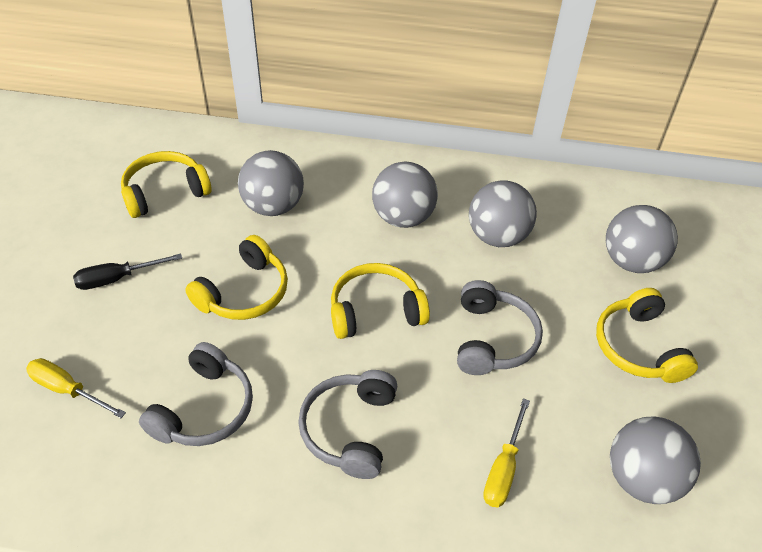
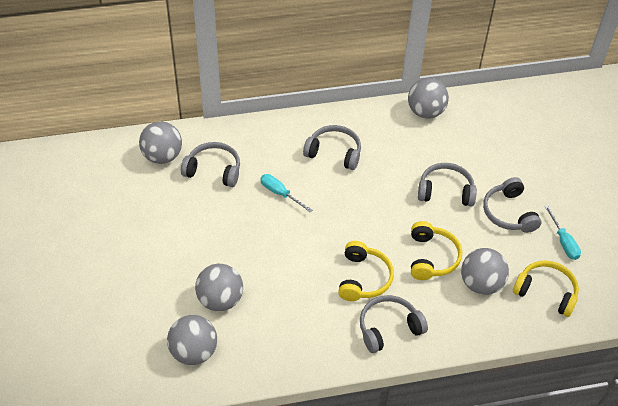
black screwdriver: [73,254,182,290] = 1 -> none = 0
grey headphones: [139,342,253,446] [298,370,397,479] [457,280,543,375] = 3 -> [181,142,240,187] [303,125,361,170] [360,295,428,353] [418,163,477,206] [483,177,541,233] = 5
turquoise screwdriver: none = 0 -> [260,174,313,213] [545,205,581,260] = 2
yellow headphones: [121,151,212,218] [185,235,288,320] [331,263,430,339] [596,288,698,383] = 4 -> [338,241,394,301] [411,221,462,280] [513,260,579,317] = 3
yellow screwdriver: [26,358,126,418] [483,398,530,507] = 2 -> none = 0

